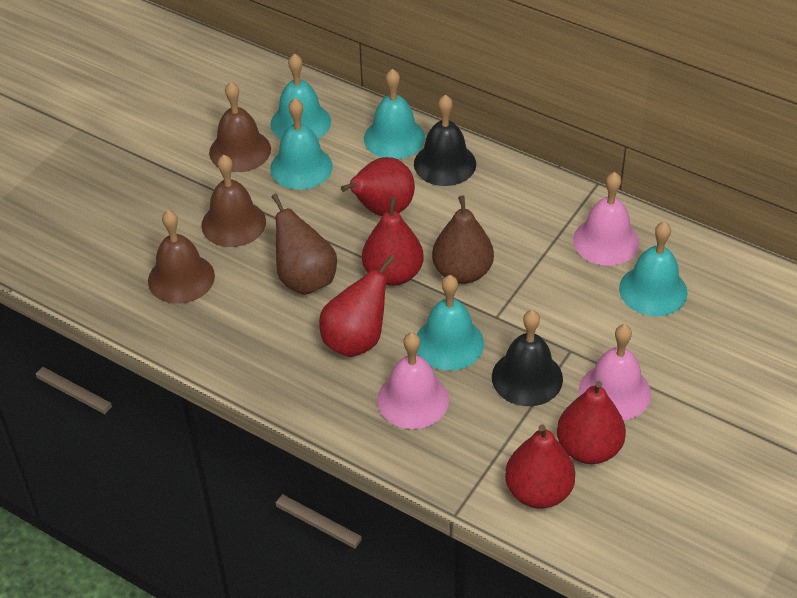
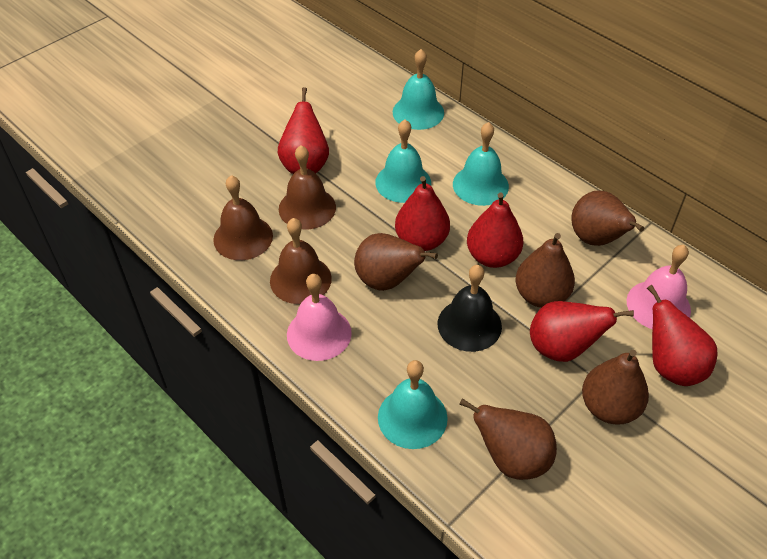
black bell: [414,94,476,186] [492,310,563,406] = 2 -> [438,265,502,352] = 1
brown pear: [272,193,337,295] [432,196,494,284] = 2 -> [354,233,438,291] [459,398,557,480] [516,233,575,308] [571,190,644,246] [582,350,649,425] = 5
pink bell: [377,333,449,429] [573,172,639,266] [579,324,651,421] = 3 -> [287,274,352,361] [627,245,691,329] = 2
turquoise bell: [270,54,331,139] [270,98,333,190] [364,69,425,159] [417,275,484,370] [619,221,688,316] = 5 -> [375,120,431,203] [378,360,448,449] [393,49,444,130] [453,122,509,206] = 4

